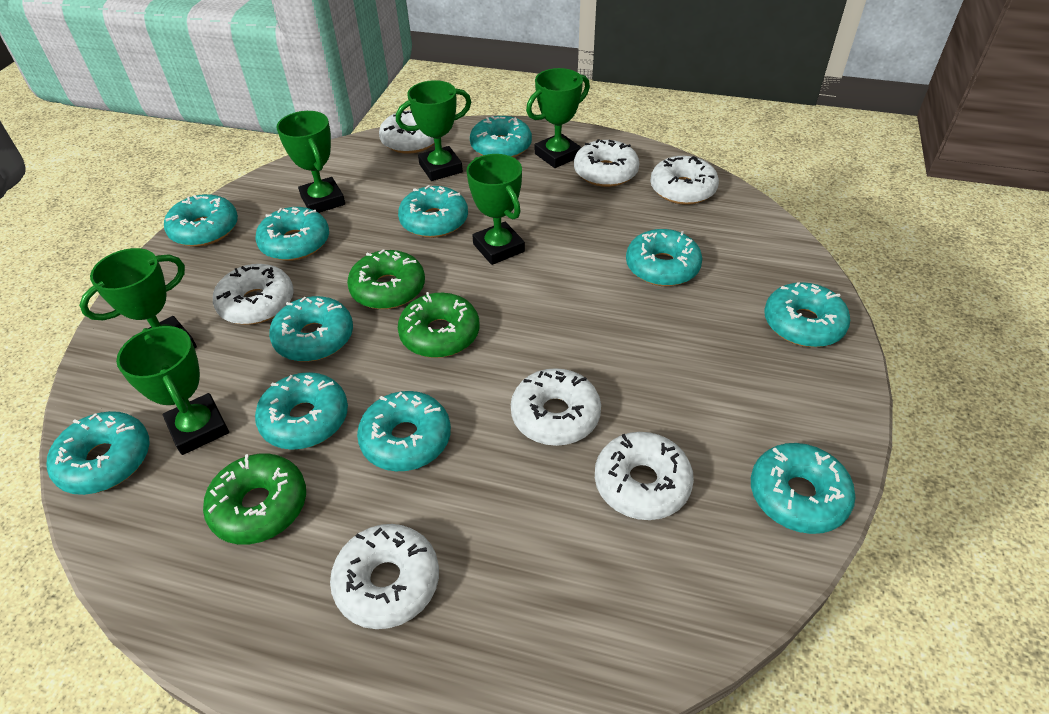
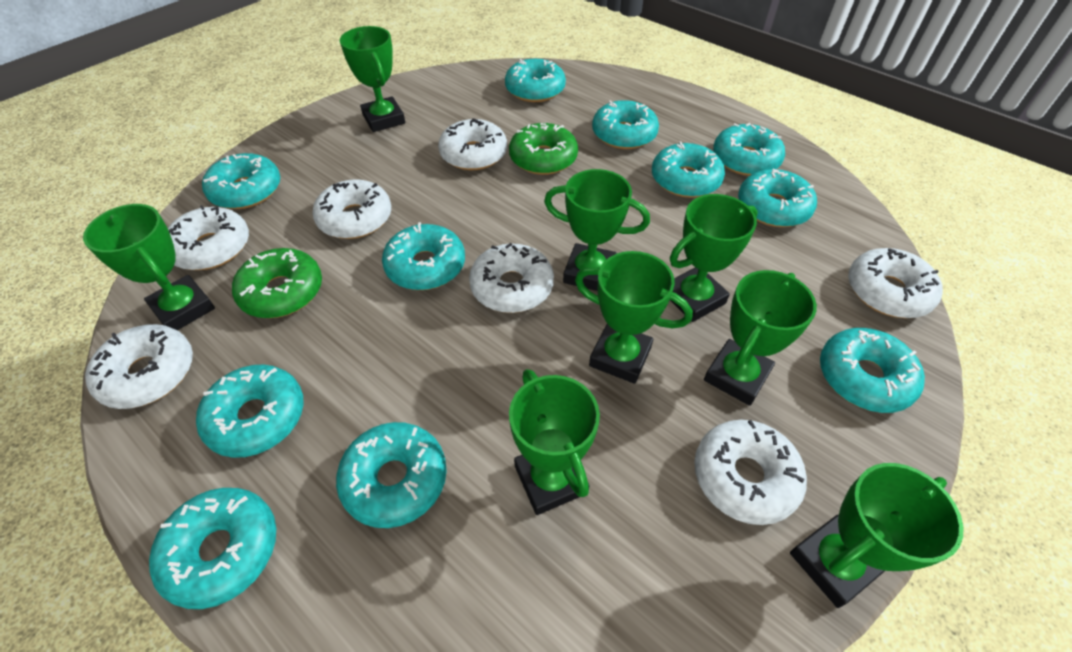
green donut: [203,453,306,545] [347,249,425,309] [398,292,479,358] = 3 -> [232,248,322,318] [509,123,578,175] = 2
green trophy: [79,248,197,348] [116,326,229,455] [276,111,345,213] [396,80,471,181] [467,154,525,265] [526,68,590,168] = 6 -> [83,204,215,330] [340,26,405,132] [509,369,600,515] [544,169,650,291] [575,251,693,384] [670,194,758,322] [704,270,817,406] [790,463,964,608] = 8

